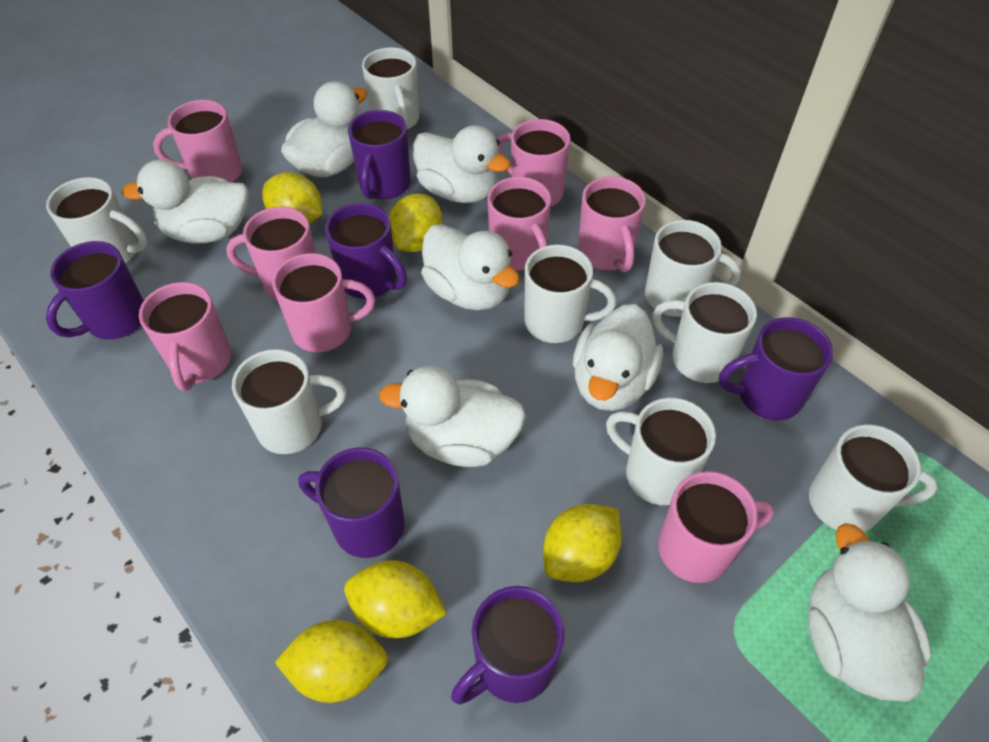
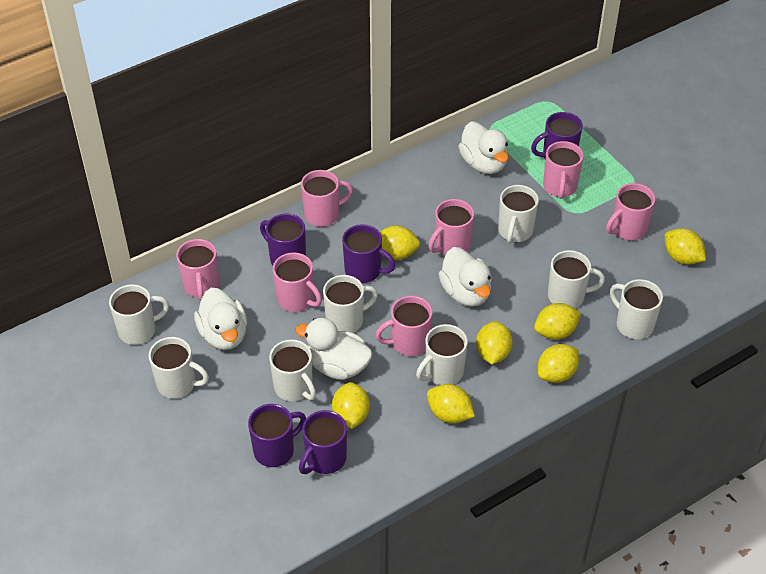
pink mug: [139,282,232,391] [153,100,242,183] [226,206,315,301] [272,253,375,352] [488,177,551,271] [498,119,570,207] [578,176,646,272] [658,471,774,583] = 8 -> [176,239,220,300] [273,252,322,312] [301,170,353,227] [375,296,432,356] [428,199,474,255] [543,141,584,199] [606,183,655,240] = 7
purple mug: [46,241,144,340] [298,448,405,558] [325,203,407,299] [348,110,411,200] [451,586,565,705] [719,317,833,420] = 6 -> [248,404,306,467] [260,213,306,265] [299,410,347,474] [342,224,395,283] [531,112,583,159] = 5
white duck: [121,159,249,244] [281,81,367,177] [379,366,526,467] [412,125,511,203] [421,224,520,310] [573,304,663,411] [808,523,931,702] = 7 -> [194,288,247,350] [295,318,373,380] [439,247,492,307] [458,121,509,174] = 4
yellow lemon: [262,172,322,224] [275,620,388,703] [344,560,447,638] [389,193,443,252] [543,504,622,582] = 5 -> [332,382,370,429] [380,225,420,260] [427,384,475,423] [476,321,513,364] [534,303,581,340] [538,344,579,383] [665,228,706,265] = 7

